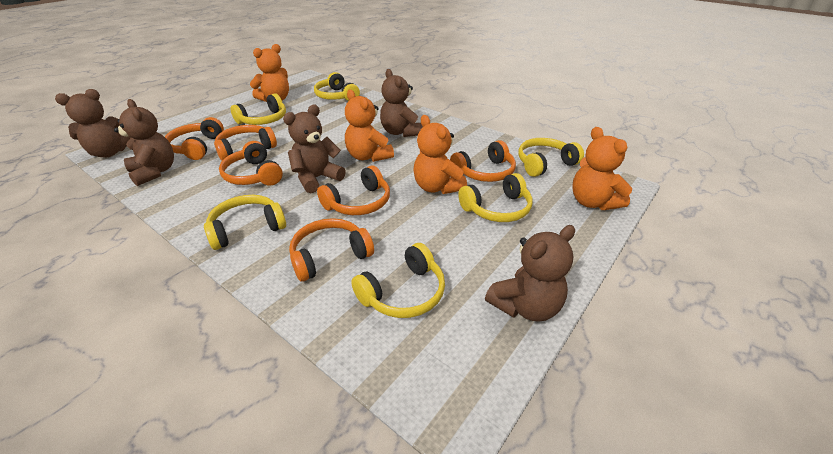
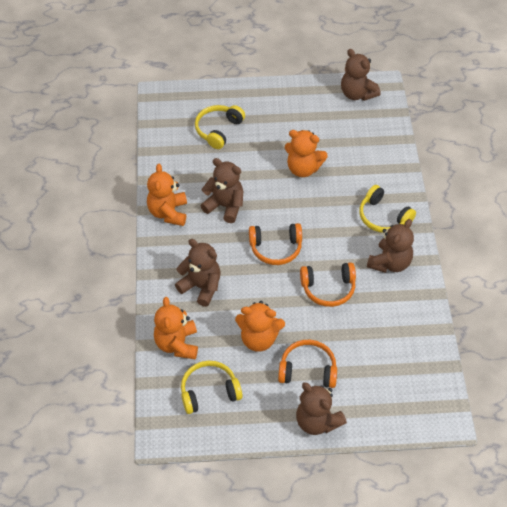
orange headphones: [165,117,224,160] [214,125,277,161] [219,141,283,185] [289,218,374,282] [317,165,390,215] [450,140,516,182] = 6 -> [249,223,302,265] [278,340,337,388] [300,262,356,307] = 3
yellow headphones: [204,195,286,250] [230,93,286,125] [314,72,360,101] [351,243,445,318] [458,173,533,222] [518,138,584,177] = 6 -> [181,361,243,414] [195,105,245,149] [359,185,416,233] = 3

